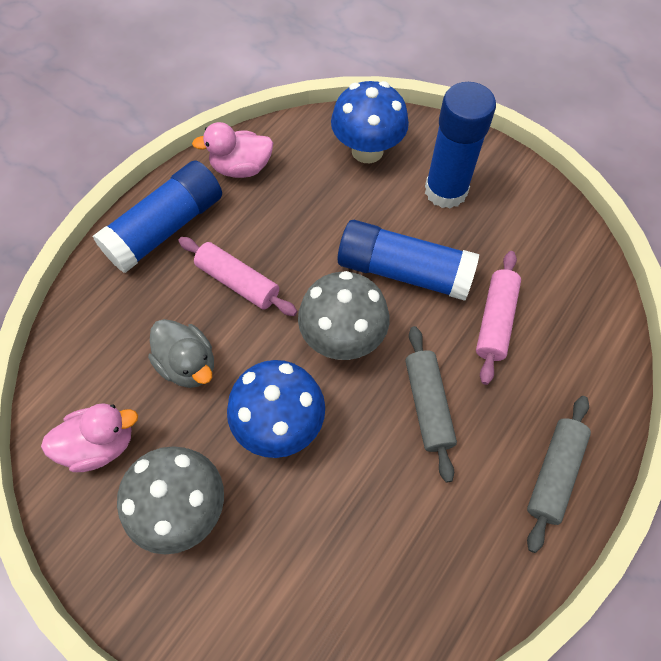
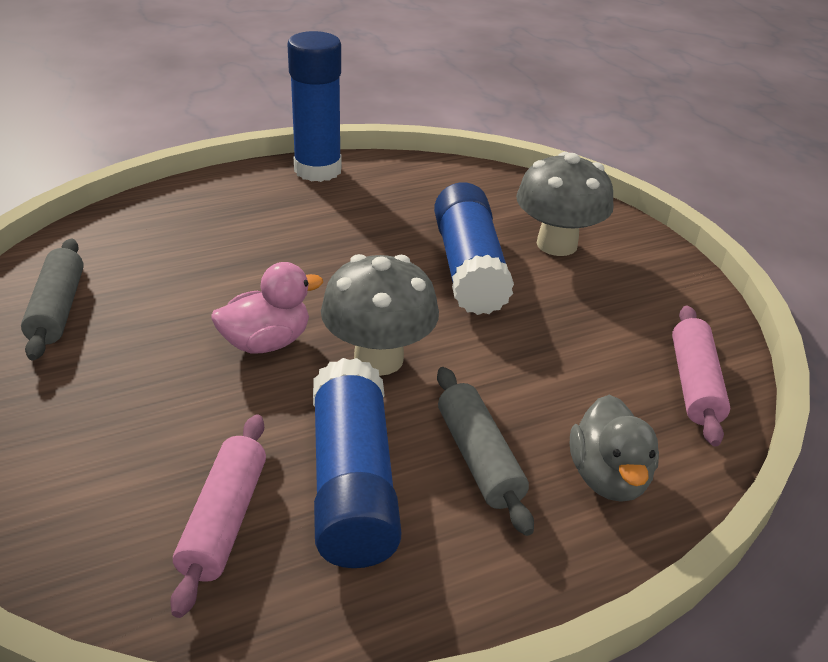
blue mushroom: [227,360,325,458] [331,81,409,163] = 2 -> none = 0
pink duck: [41,403,138,472] [192,122,273,178] = 2 -> [212,262,323,354] = 1

